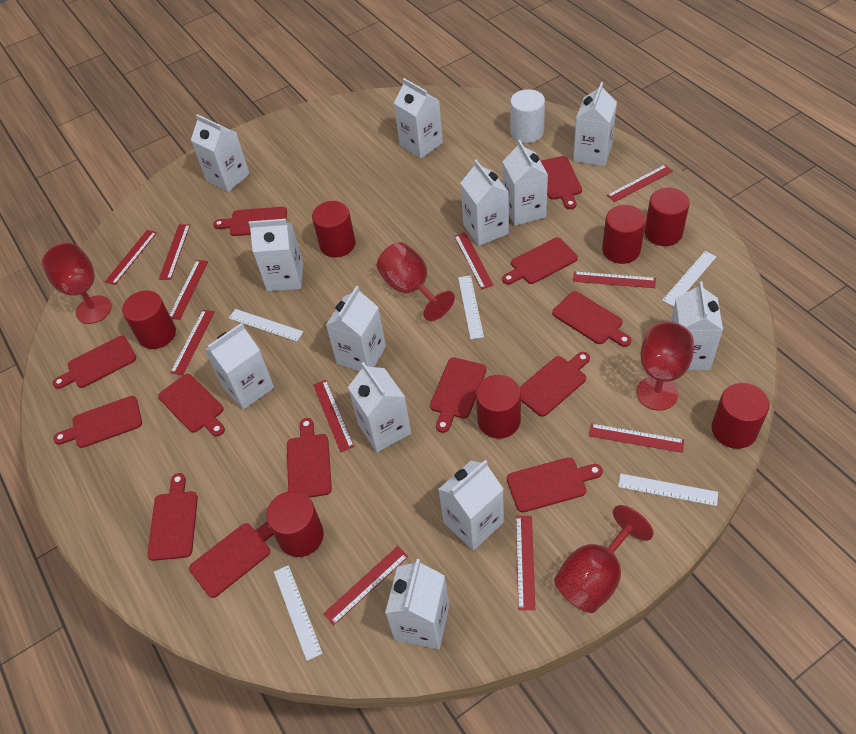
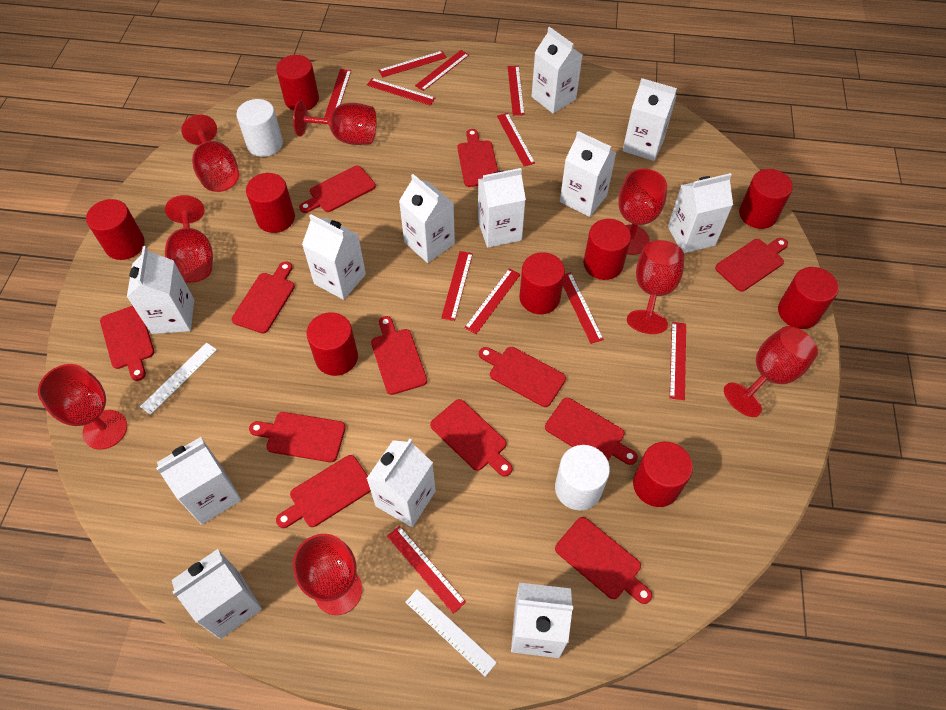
red cutting board: [53,336,136,389] [53,396,142,448] [147,473,198,561] [158,374,225,437] [189,522,274,598] [213,207,287,236] [287,418,332,498] [430,357,486,433] [502,238,578,285] [507,457,603,513] [520,352,590,417] [541,156,582,209] [552,291,631,347] = 13 -> [100,306,154,381] [231,261,295,333] [249,412,346,462] [276,455,371,528] [299,165,376,213] [371,316,427,395] [430,399,513,477] [457,129,498,187] [479,347,566,407] [545,398,638,465] [555,517,652,604] [715,238,788,292] = 12
red cylinder: [122,291,176,349] [266,491,324,557] [312,201,355,257] [476,375,521,439] [602,205,646,264] [645,188,690,246] [712,383,770,449] = 7 -> [86,199,145,260] [246,173,295,233] [276,55,319,111] [306,312,358,376] [519,252,565,314] [584,219,631,280] [633,442,693,507] [739,169,793,229] [778,267,839,329] = 9
red goblet: [42,243,112,324] [377,242,455,321] [554,505,653,613] [636,322,694,411] = 4 -> [38,364,127,450] [165,195,213,283] [181,114,239,192] [293,101,377,145] [293,534,362,615] [618,168,667,255] [627,240,684,334] [724,326,818,417] = 8
white cylinder: [510,89,545,143] = 1 -> [236,99,283,157] [555,445,610,510] = 2
white ruler: [229,309,303,342] [274,565,323,661] [458,275,484,339] [618,474,718,506] [662,251,717,307] = 5 -> [140,342,217,415] [405,589,497,677] = 2

